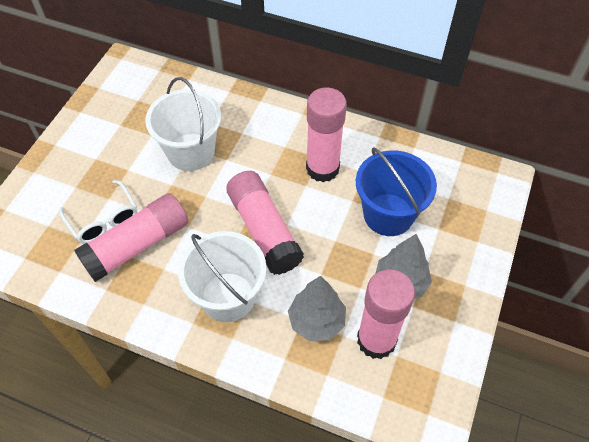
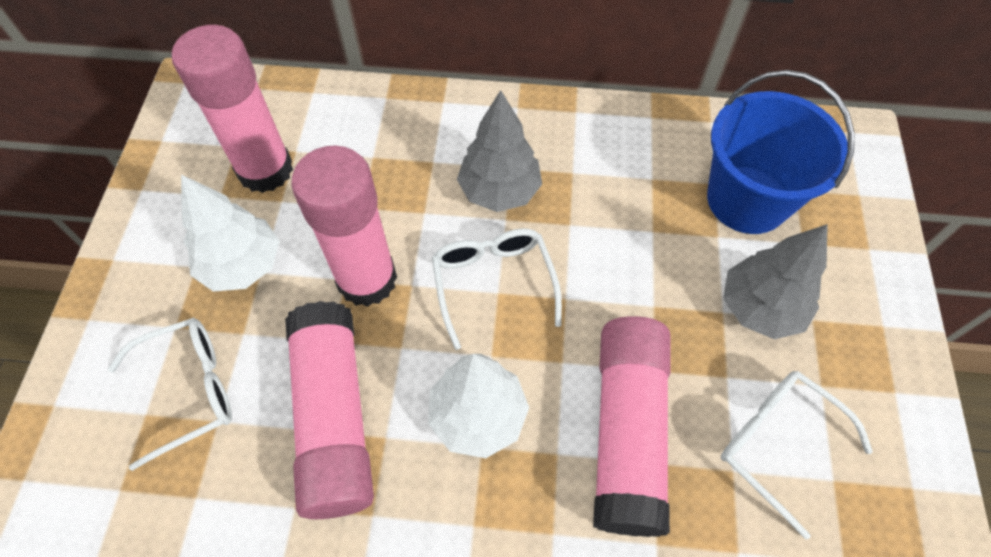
white bucket: [145,77,221,171] [178,231,267,322] = 2 -> none = 0
white glasses: [59,180,137,244] = 1 -> [108,318,232,471] [432,228,562,350] [721,371,873,539] = 3
white tree: none = 0 -> [181,175,279,292] [428,354,529,458] = 2

